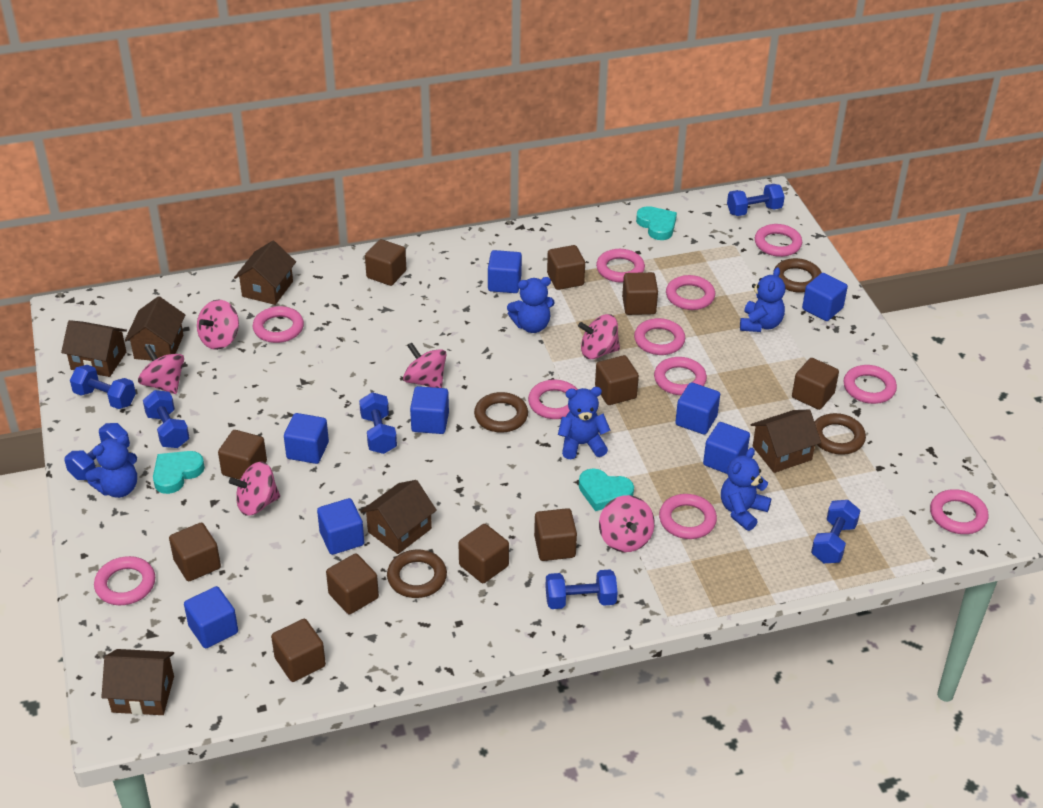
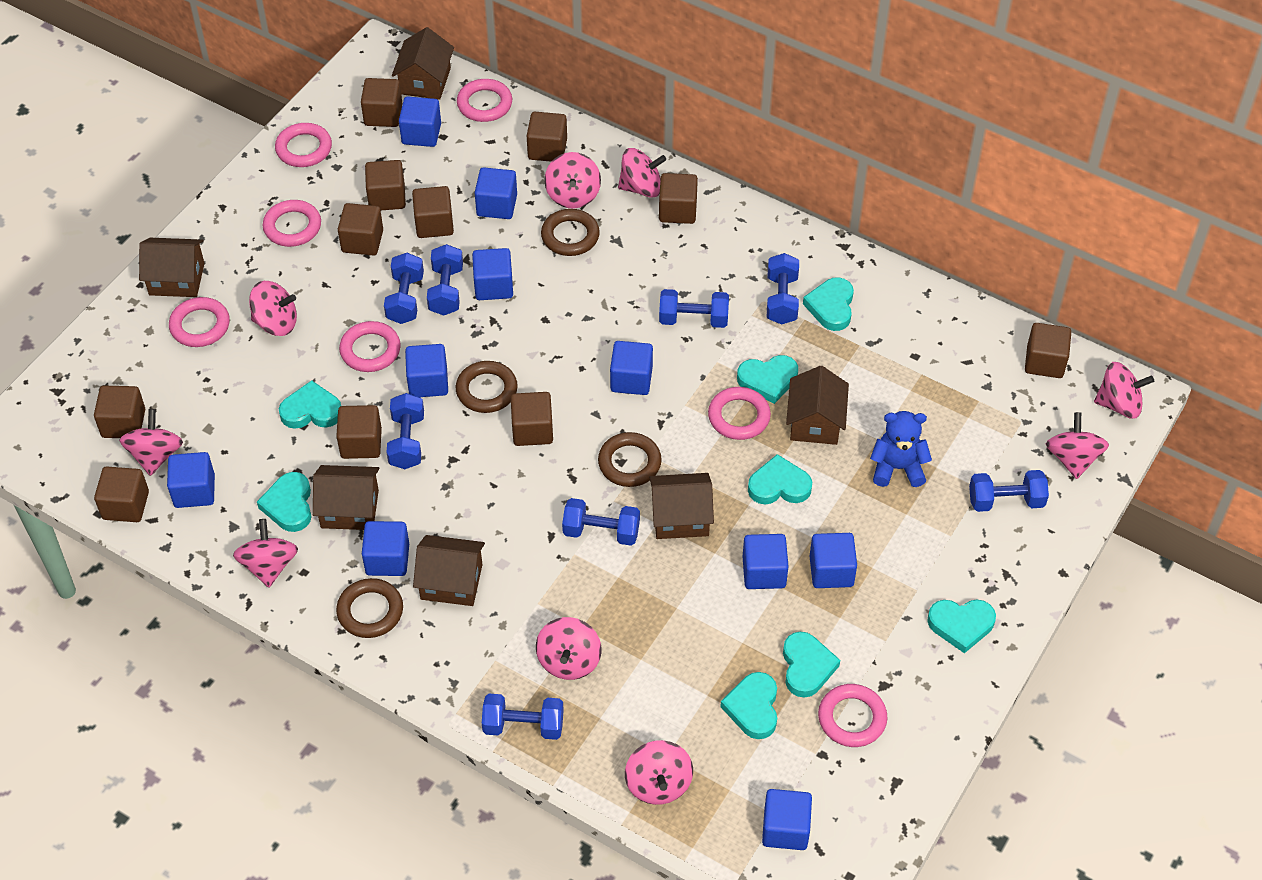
blue cube: [184,586,238,649] [284,413,329,464] [317,498,364,555] [410,386,449,434] [488,250,522,293] [675,382,720,435] [703,422,750,474] [802,273,848,321] = 8 -> [167,452,215,508] [362,521,409,576] [399,96,441,147] [405,344,448,397] [472,248,513,300] [475,167,517,219] [610,341,653,395] [743,534,789,589] [762,789,812,850] [810,533,857,588] = 10
blue dumbbell: [65,423,130,480] [70,365,136,409] [143,390,190,448] [359,392,397,454] [545,569,618,609] [727,184,785,216] [811,500,860,563] = 7 -> [384,253,424,324] [386,393,424,469] [427,244,463,316] [482,694,564,740] [562,498,640,546] [659,289,729,328] [767,253,799,325] [969,470,1049,512] = 8
blue teddy bear: [85,435,137,498] [507,277,554,333] [558,387,610,459] [721,448,771,531] [740,267,785,332] = 5 -> [870,411,932,487] = 1
pink ring: [94,556,155,605] [253,306,304,343] [528,380,578,419] [596,249,645,283] [634,318,685,355] [654,357,707,395] [659,494,717,539] [666,275,715,310] [755,224,802,257] [843,365,897,404] [930,489,988,534] = 11 -> [169,297,230,347] [263,200,321,247] [275,123,332,167] [339,321,401,372] [457,79,512,122] [708,387,771,440] [818,684,887,747] = 7
pink spinning top: [138,345,184,394] [197,300,239,350] [229,462,280,516] [403,343,447,388] [578,314,620,359] [599,495,655,552] = 6 -> [119,409,183,476] [233,519,298,588] [249,281,297,336] [536,617,602,680] [544,152,601,209] [618,148,666,197] [625,740,693,805] [1046,412,1109,479] [1094,362,1154,419] = 9
turquoise heart: [153,451,205,494] [579,469,634,511] [636,206,677,240] = 3 -> [257,472,312,532] [279,380,341,429] [720,672,777,739] [737,355,798,404] [748,454,812,505] [783,632,840,698] [803,277,854,331] [927,600,996,653] = 8

